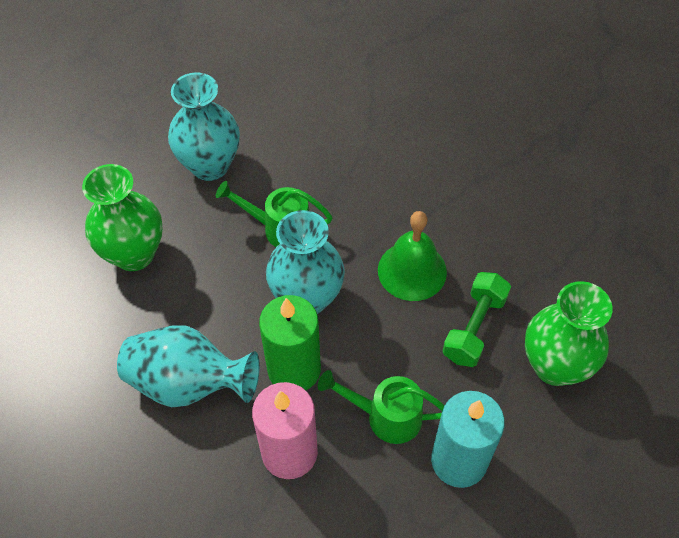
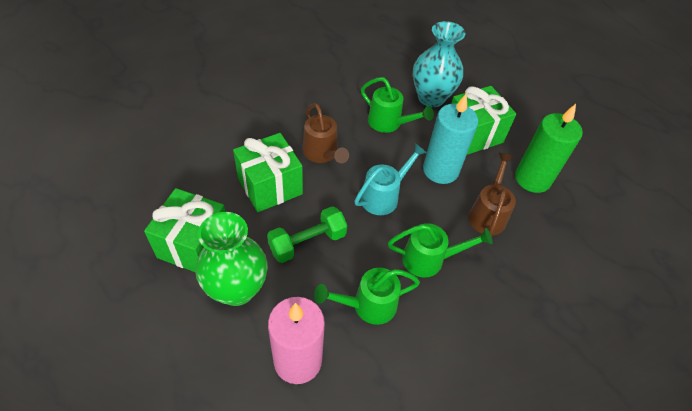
brown watering can: none = 0 -> [303,103,349,163] [468,153,516,235] = 2
green bell: [378,211,447,301] = 1 -> none = 0
green gift: none = 0 -> [144,188,225,272] [233,133,303,212] [451,86,516,155] = 3
green vase: [82,164,163,271] [525,281,613,386] = 2 -> [196,212,267,306] = 1
green watering can: [216,181,333,247] [318,370,445,444] = 2 -> [314,268,420,325] [361,77,434,133] [388,223,493,278] = 3
turquoise vase: [117,325,260,407] [168,72,240,181] [266,210,345,314] = 3 -> [413,21,465,107] = 1
turquoise watering can: none = 0 -> [354,143,427,215] = 1

